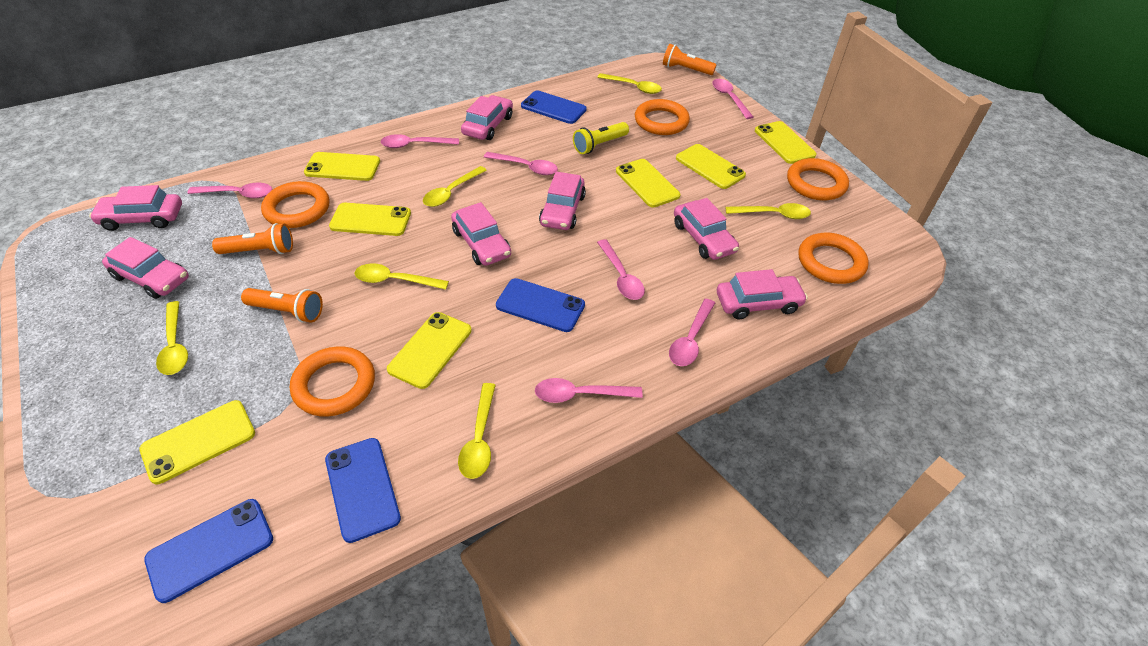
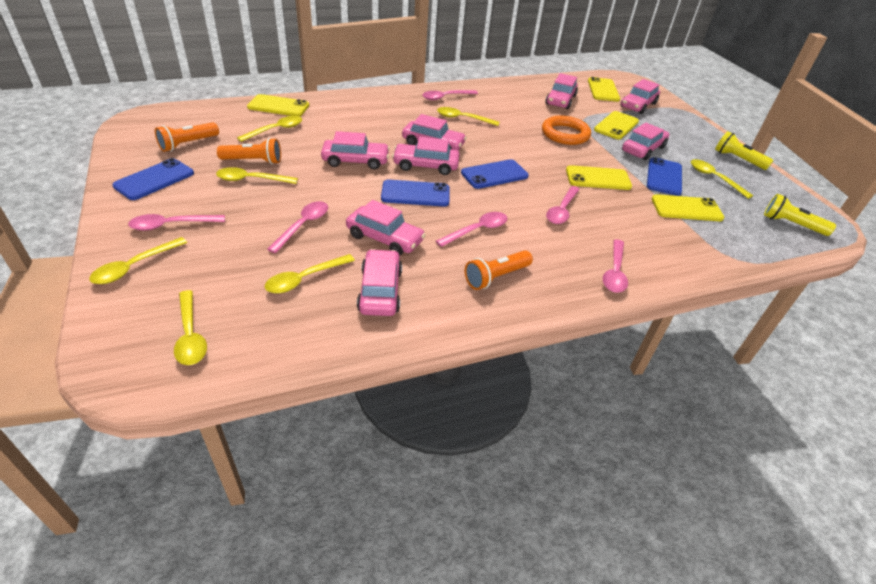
orange ring: [261,181,329,228] [290,346,375,417] [635,99,690,135] [787,158,849,201] [798,233,869,284] = 5 -> [542,116,591,145] = 1
pink car: [89,185,182,231] [102,237,189,299] [451,202,511,266] [461,95,513,140] [539,172,586,230] [674,198,739,260] [717,269,808,320] = 7 -> [321,131,390,170] [346,200,426,256] [357,249,402,316] [392,137,460,175] [402,114,467,151] [545,73,578,109] [620,79,660,114] [622,122,670,160] = 8
pink spoon: [187,183,272,198] [380,134,459,148] [484,152,558,175] [535,378,643,403] [597,239,645,300] [669,298,715,366] [712,79,753,119] = 7 -> [128,214,225,231] [267,201,328,253] [422,90,478,100] [436,212,508,247] [546,186,580,224] [603,239,628,293] = 6
yellow flashlight: [573,122,629,154] = 1 -> [715,131,774,170] [764,194,836,236] = 2
yellow phone: [139,400,255,484] [304,152,380,181] [329,203,411,236] [387,312,472,389] [616,159,681,208] [676,144,746,189] [755,121,816,164] = 7 -> [247,94,309,116] [566,165,632,190] [588,77,620,102] [594,111,639,140] [651,194,725,221] = 5
yellow spoon: [156,301,188,375] [354,263,449,290] [423,166,487,207] [458,383,496,479] [597,73,662,94] [726,203,811,219] = 6 -> [89,237,187,284] [174,290,207,365] [216,167,298,184] [237,116,302,142] [265,254,355,293] [437,107,500,126] [691,159,753,199] = 7

